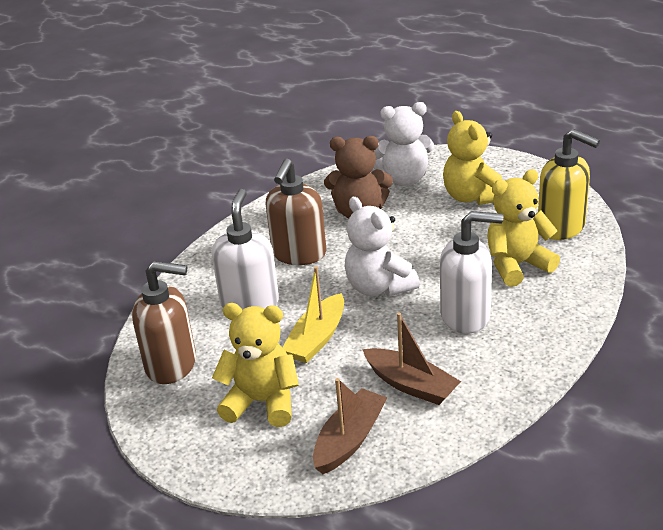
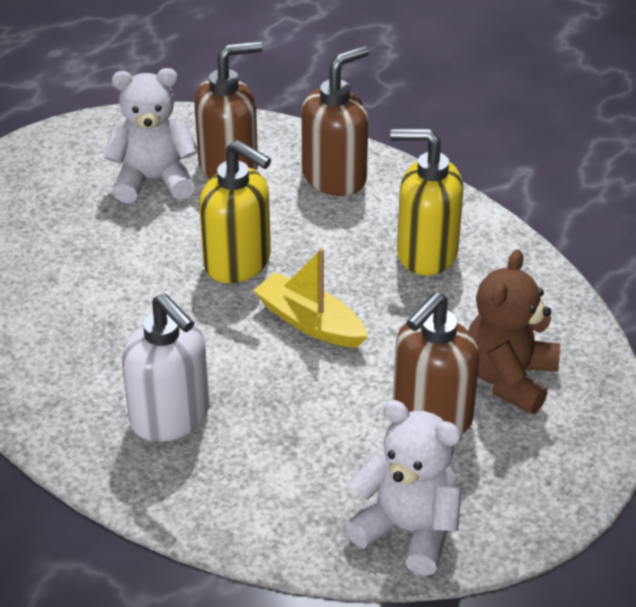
brown boat: [313,378,387,474] [362,313,461,405] = 2 -> none = 0
brown soap dispenser: [132,261,196,384] [266,159,326,265] = 2 -> [194,41,262,179] [301,45,369,196] [393,292,479,435] = 3
white soap dispenser: [212,189,279,309] [440,211,503,334] = 2 -> [122,294,209,442] = 1
yellow soap dispenser: [538,129,600,240] = 1 -> [199,140,271,283] [390,128,463,275] = 2
yellow teddy bear: [212,303,299,427] [443,111,502,205] [487,169,560,287] = 3 -> none = 0

